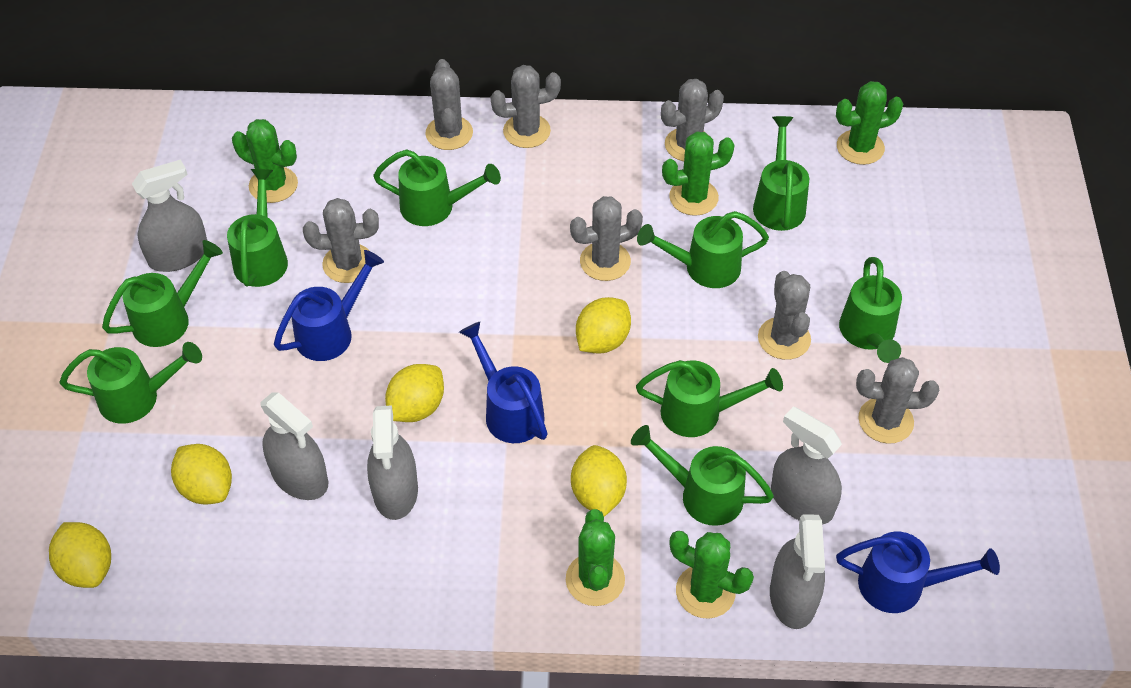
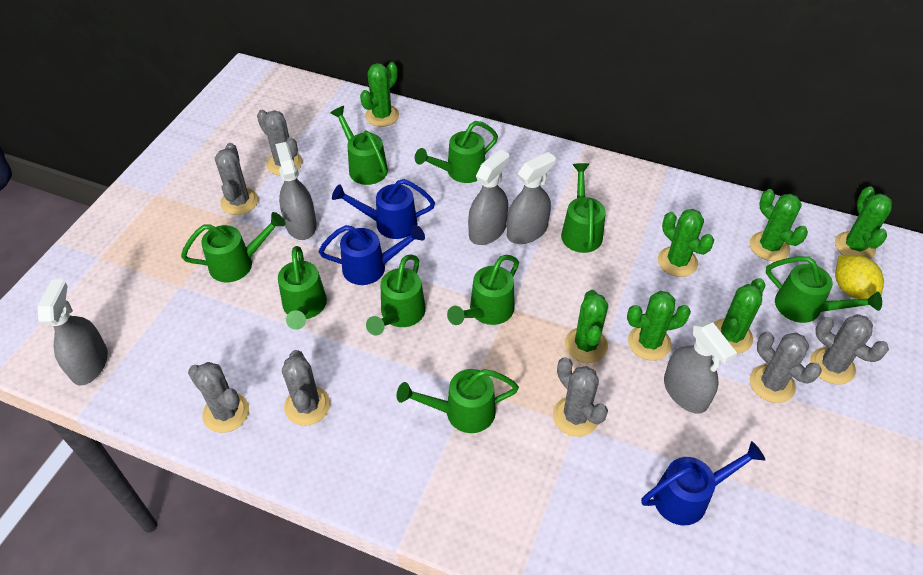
green cactus: [232,119,298,203] [566,509,625,606] [662,131,735,216] [669,531,754,619] [836,81,903,165] = 5 -> [360,62,399,127] [565,290,608,363] [627,291,691,361] [658,209,714,277] [714,278,765,354] [750,189,808,261] [835,186,892,259] = 7
yellow lemon: [49,522,111,588] [171,444,232,505] [385,364,444,422] [571,445,627,517] [576,297,631,353] = 5 -> [835,255,884,299] = 1

